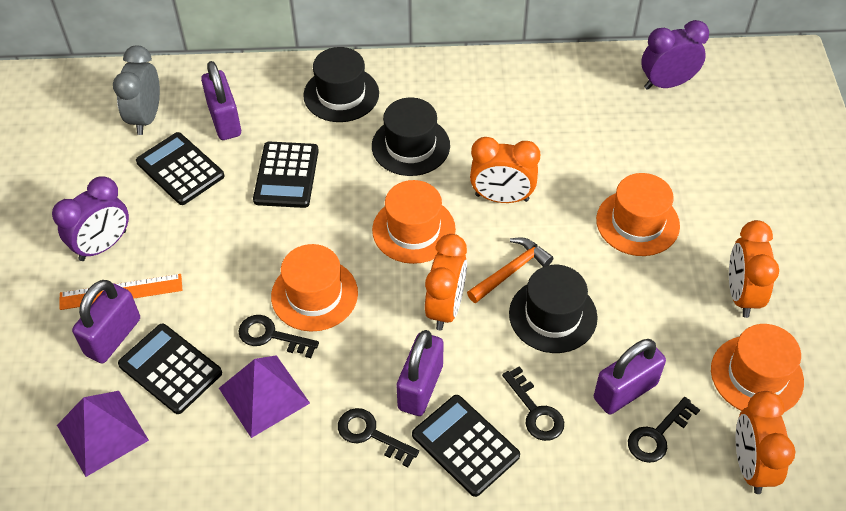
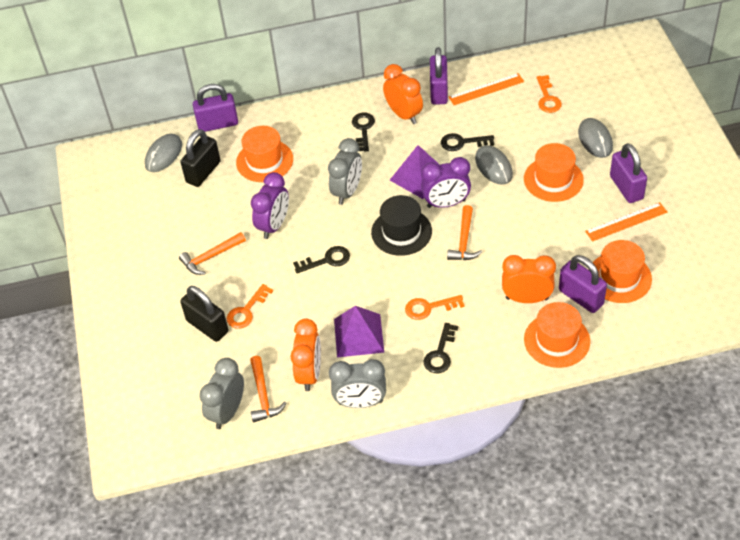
black calculator: [118,323,222,414] [136,132,225,205] [253,141,319,208] [412,395,520,497] = 4 -> none = 0
black hat: [303,47,379,122] [372,98,450,176] [509,265,598,353] = 3 -> [371,195,432,256] = 1
black padlock: none = 0 -> [180,129,220,187] [180,286,228,342] = 2
grey clock: [113,46,160,135] = 1 -> [200,358,244,429] [328,138,362,205] [329,359,386,408] = 3
grey mouse: none = 0 -> [145,134,182,172] [475,145,513,185] [578,118,613,158] = 3
orange clock: [425,234,467,330] [470,137,540,203] [729,220,779,318] [736,391,796,494] = 4 -> [291,319,321,391] [383,64,423,124] [502,255,556,303] = 3
orange hammer: [467,237,553,303] = 1 -> [179,232,246,275] [250,356,286,423] [447,205,482,260] = 3
orange key: none = 0 -> [227,284,273,329] [405,295,464,320] [537,75,562,113] = 3
orange ruler: [60,274,182,310] = 1 -> [449,73,524,105] [585,202,667,242] = 2

